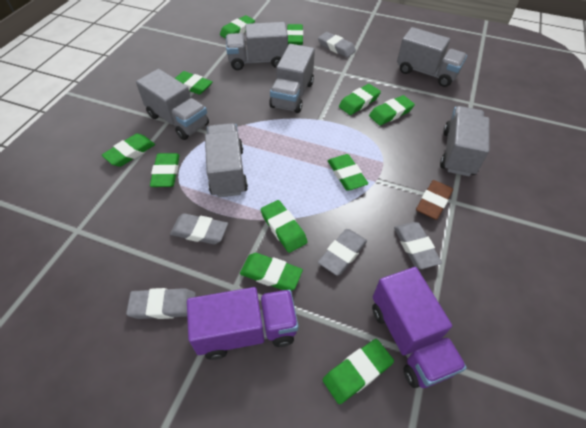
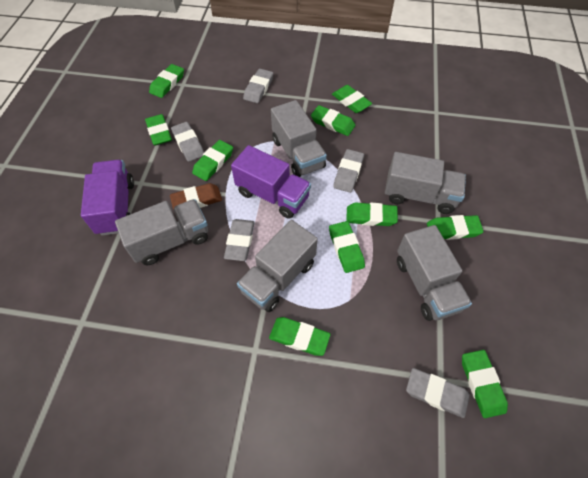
green eraser: [102,133,155,167] [150,153,180,187] [175,71,213,95] [220,15,255,39] [240,253,303,291] [261,200,308,253] [287,24,303,45] [323,339,394,404] [328,154,368,191] [339,84,381,115] [369,95,415,125] = 11 -> [145,114,172,146] [149,64,184,98] [192,140,233,181] [269,317,331,356] [311,105,355,136] [329,221,365,273] [332,85,372,113] [346,202,398,226] [427,215,484,240] [462,350,508,418] = 10
grey truck: [136,69,209,140] [205,123,248,197] [226,22,288,70] [269,44,315,113] [397,27,467,87] [440,106,490,176] = 6 -> [115,199,208,265] [237,220,318,312] [271,100,327,177] [385,152,466,214] [397,225,472,321] = 5

